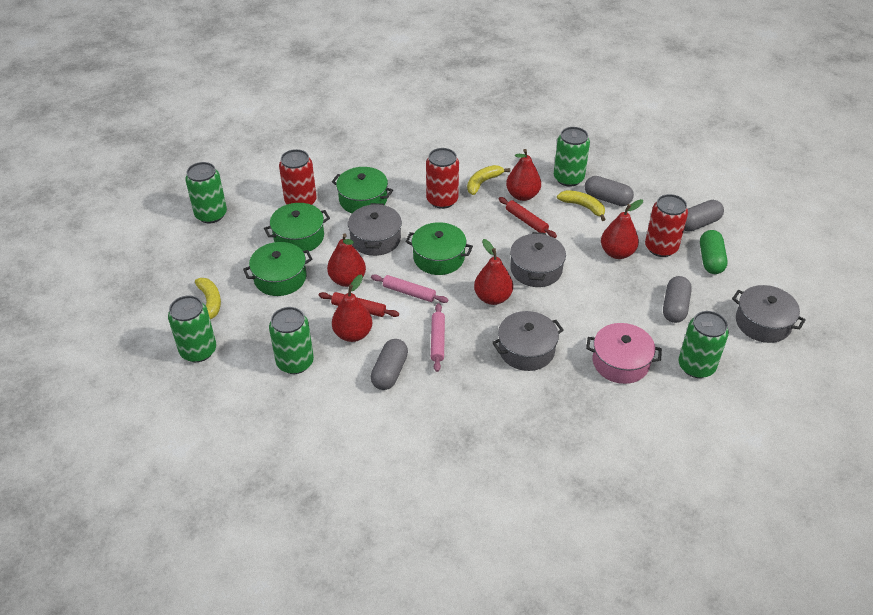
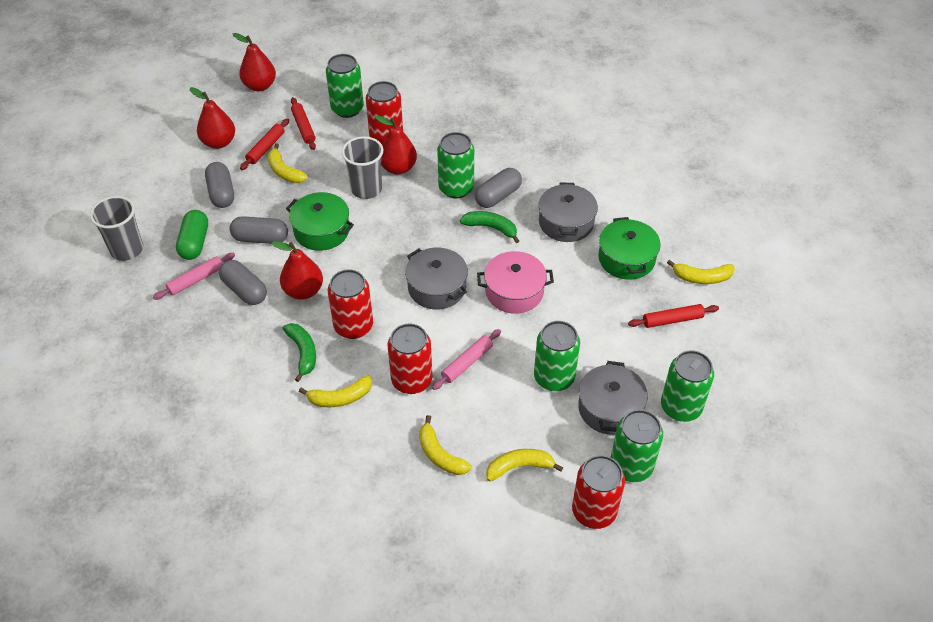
green banana: none = 0 -> [282,323,316,382] [460,211,519,243] = 2
green pot: [243,242,312,296] [264,203,330,251] [332,167,393,213] [405,222,473,275] = 4 -> [286,192,354,251] [598,217,661,280] = 2
grey cup: none = 0 -> [90,196,143,261] [342,136,383,199] = 2
grey pot: [348,203,402,256] [492,311,563,371] [510,232,566,287] [732,285,806,343] = 4 -> [405,247,468,309] [538,182,598,242] [578,361,648,435] = 3
red can: [279,149,316,205] [426,148,459,209] [645,194,688,257] = 3 -> [328,269,373,339] [366,81,403,144] [388,323,432,394] [572,455,625,529] = 4
red pear: [327,234,366,287] [332,274,372,342] [474,239,513,305] [506,149,541,201] [601,199,643,259] = 5 -> [190,87,235,149] [233,33,276,91] [272,241,323,300] [375,116,417,175] = 4
red rolling pin: [319,292,399,317] [499,197,557,238] = 2 -> [240,118,289,170] [291,97,316,150] [628,304,719,328] = 3
yellow banana: [195,278,221,319] [467,165,510,195] [557,190,606,221] = 3 -> [268,143,308,183] [299,375,372,408] [419,415,472,475] [486,449,563,481] [667,260,734,284] = 5

